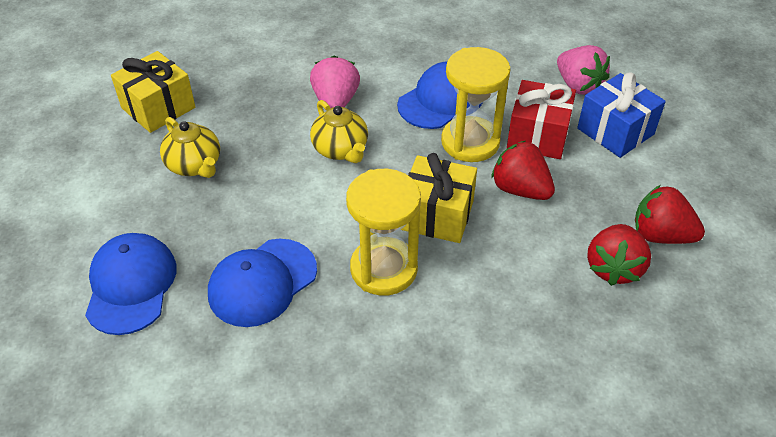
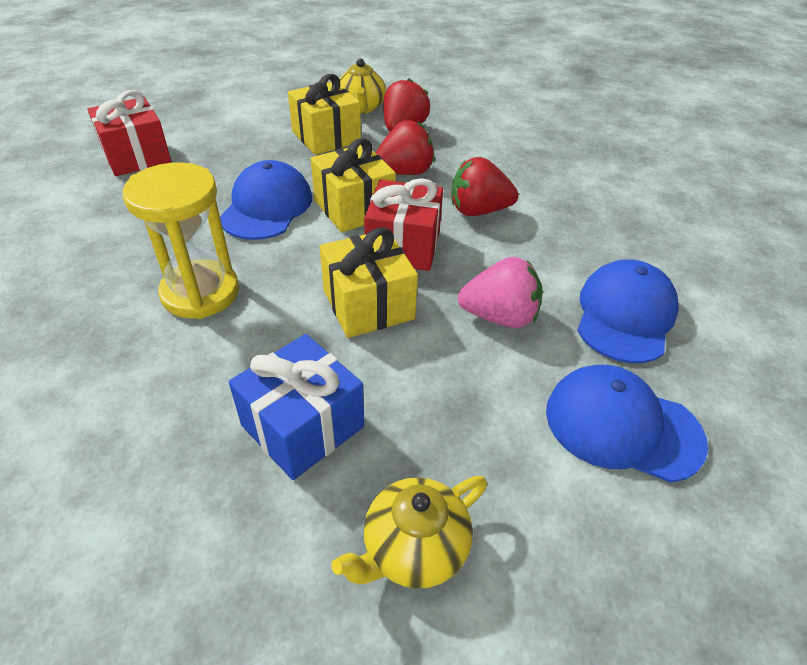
pink strawberry: [310,56,360,109] [557,45,610,95] = 2 -> [458,257,543,328] = 1
red gift: [507,80,576,159] = 1 -> [87,90,172,176] [364,178,443,271] = 2
yellow gift: [111,51,195,133] [401,153,477,243] = 2 -> [288,74,361,155] [311,138,396,232] [319,227,418,338] = 3
yellow hourglass: [346,169,421,296] [441,47,510,162] = 2 -> [122,162,239,319] = 1

